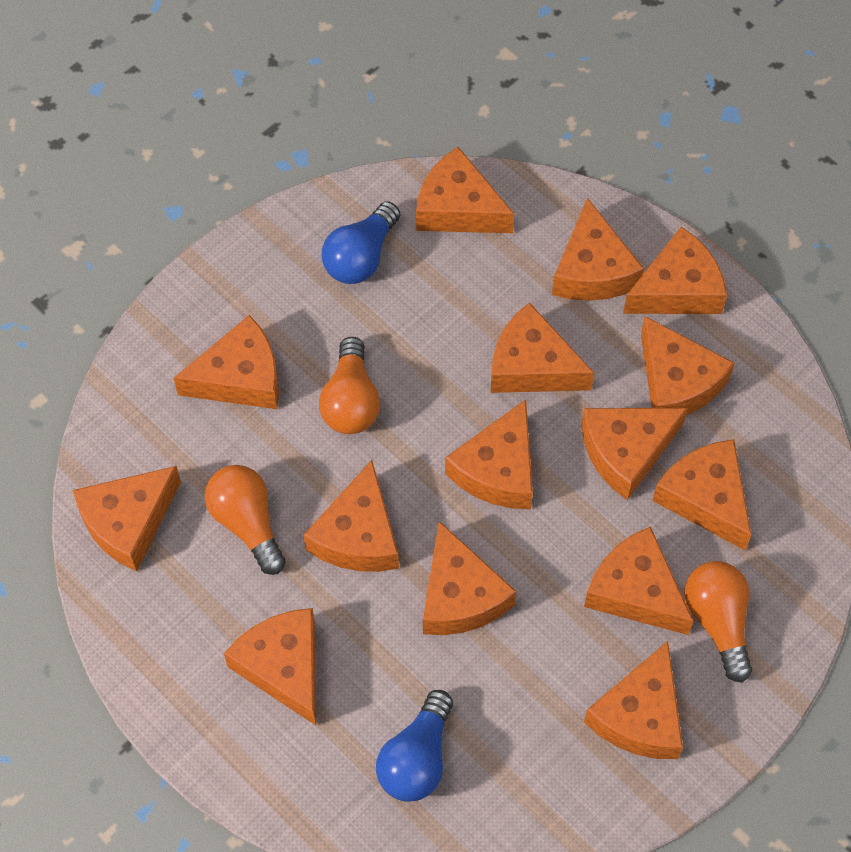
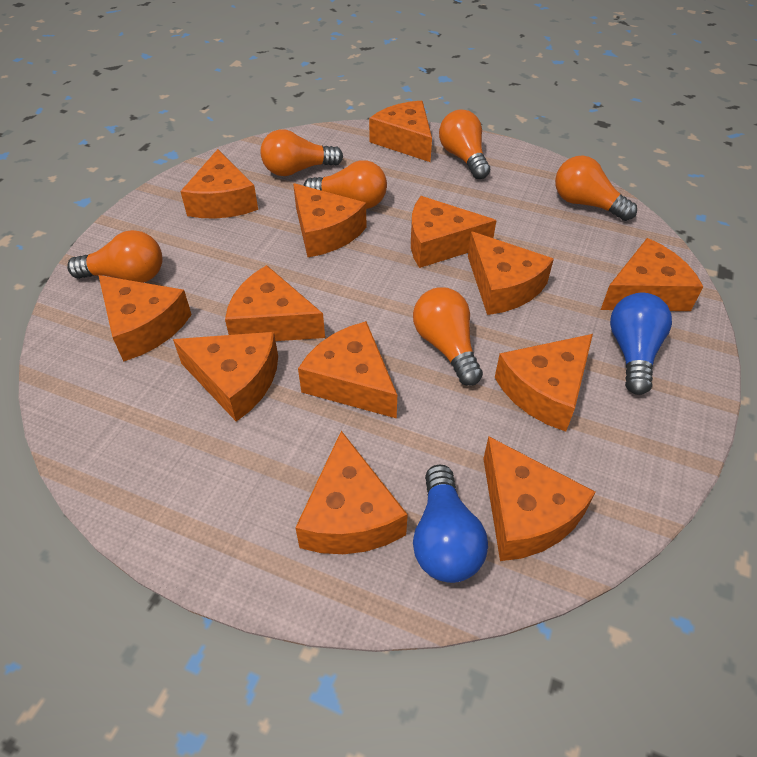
orange cheese: [72,466,181,572] [174,315,279,409] [224,608,316,725] [304,460,399,572] [416,147,514,233] [423,521,516,635] [445,399,533,509] [491,302,594,393] [552,198,644,301] [581,408,688,500] [584,526,693,635] [584,641,683,759] [623,227,727,314] [641,316,735,415] [652,439,751,550] = 15 -> [98,275,192,362] [173,332,278,422] [180,149,258,219] [225,265,325,341] [293,183,367,257] [295,431,408,554] [298,321,397,419] [369,100,432,162] [411,196,496,268] [468,232,554,315] [483,436,596,561] [495,334,593,432] [601,238,703,311] = 13
orange light bulb: [205,465,286,575] [319,337,380,434] [684,561,752,683] = 3 -> [67,230,163,283] [261,129,343,176] [303,160,387,209] [413,287,483,386] [439,109,490,179] [555,156,637,221] = 6

